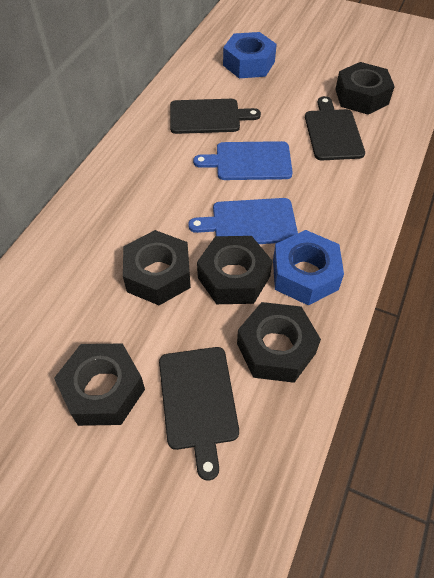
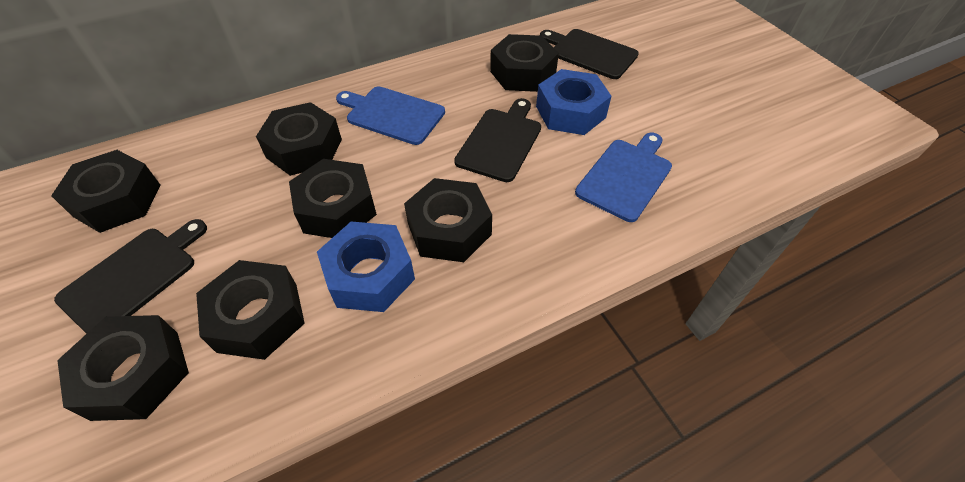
black nut: [54,343,145,426] [123,230,191,305] [197,236,272,304] [237,302,321,383] [335,62,395,115] = 5 -> [51,150,161,233] [57,315,189,421] [196,260,305,360] [256,102,342,176] [289,159,377,238] [404,178,492,262] [490,34,559,92] = 7

